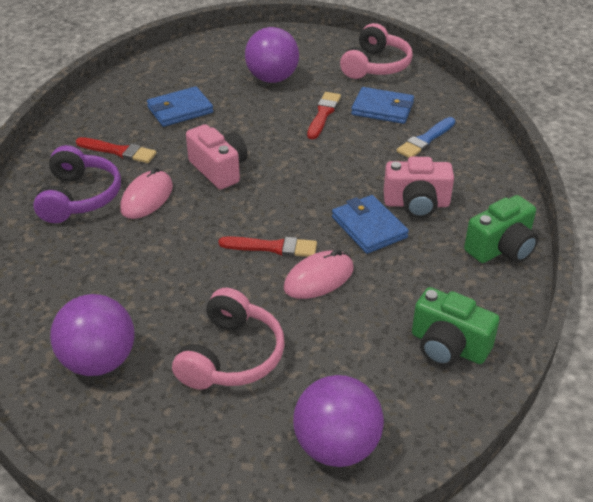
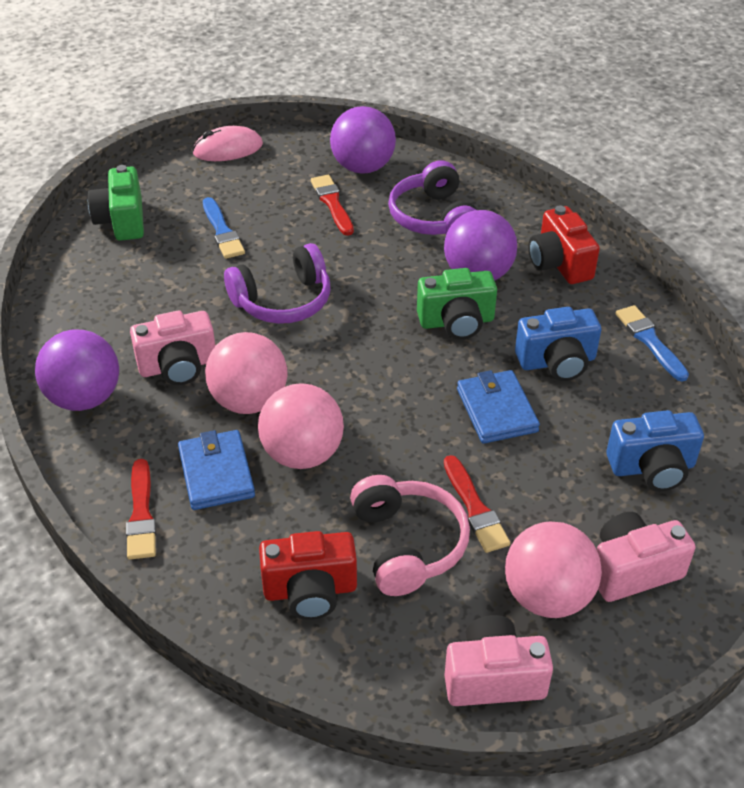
blue brush: [396,117,455,158] = 1 -> [203,197,245,259] [615,305,689,382] = 2
blue camera: none = 0 -> [515,307,601,381] [606,410,704,491] = 2
blue wallet: [147,86,213,127] [332,195,409,254] [351,87,414,124] = 3 -> [178,430,255,510] [457,370,540,444] = 2
pink ball: none = 0 -> [205,332,288,414] [258,383,344,469] [505,522,602,618] = 3
pink camera: [186,124,248,189] [384,157,454,218] = 2 -> [130,311,215,385] [444,615,553,706] [597,512,695,602] = 3
pink headphones: [172,288,285,389] [340,23,413,79] = 2 -> [350,475,470,596] = 1
pink mouse: [120,167,173,219] [284,249,354,299] = 2 -> [192,126,263,161] = 1
purple headphones: [33,145,121,223] = 1 -> [224,243,331,324] [388,160,477,235] = 2
red camera: none = 0 -> [259,531,357,620] [528,206,600,284] = 2

